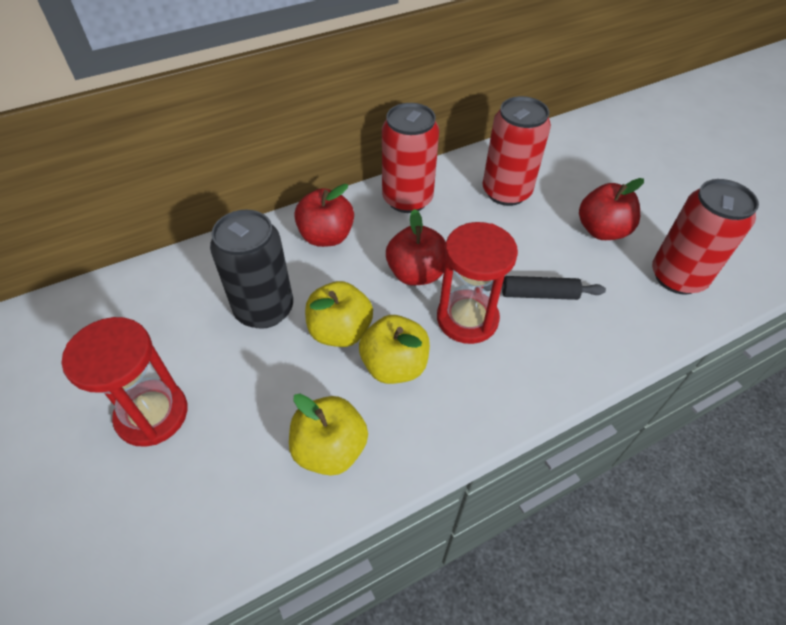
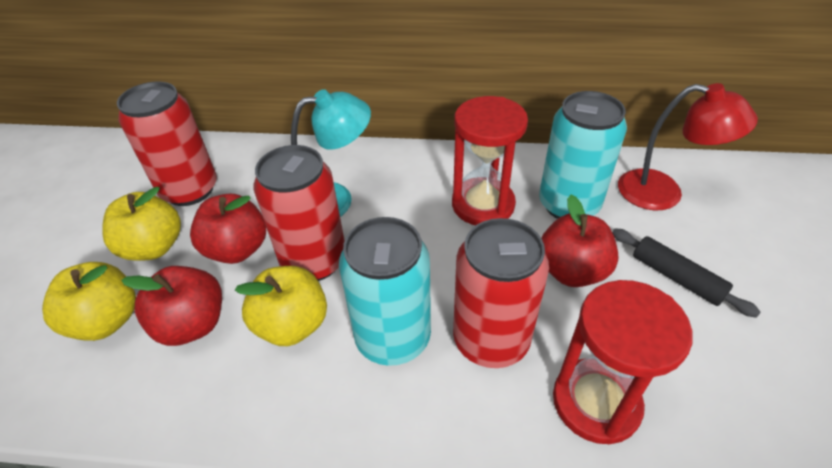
black can: [210,210,293,329] = 1 -> none = 0
red lamp: none = 0 -> [618,83,758,210] = 1
turquoise can: none = 0 -> [339,217,431,366] [539,91,627,219] = 2
turquoise lamp: none = 0 -> [291,89,371,217] = 1

